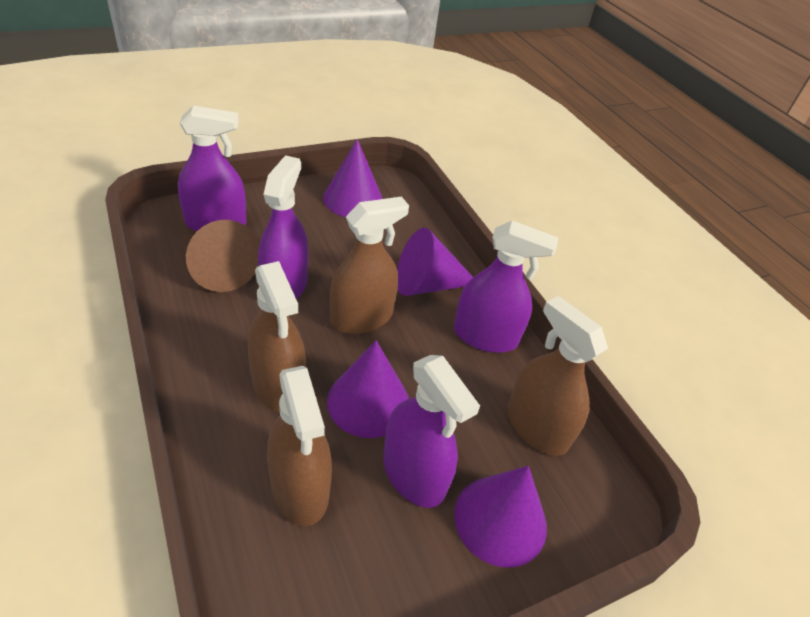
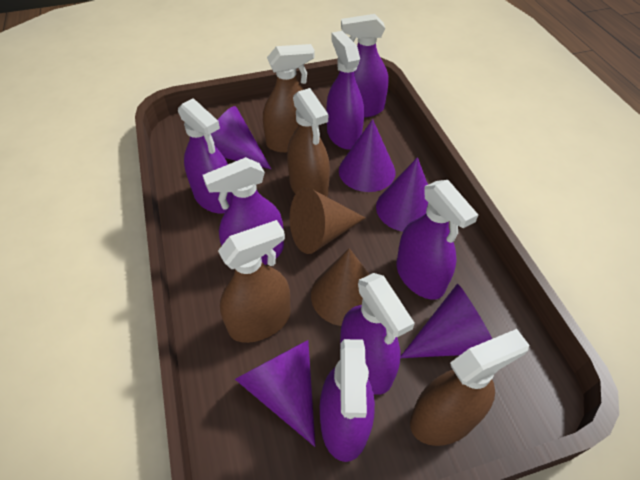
brown cone: [186,220,259,292] = 1 -> [290,187,365,254] [311,248,370,326] = 2
purple cone: [323,139,383,217] [327,340,409,438] [397,228,473,296] [454,466,547,568] = 4 -> [211,106,271,169] [235,340,315,447] [339,119,396,192] [376,157,428,232] [401,284,492,358] = 5
purple spray bottle: [178,105,247,232] [258,155,308,299] [383,355,480,508] [454,221,558,353] = 4 -> [178,98,233,213] [203,157,284,265] [320,339,375,462] [327,31,364,150] [340,273,415,395] [341,14,388,118] [396,180,478,300] = 7

